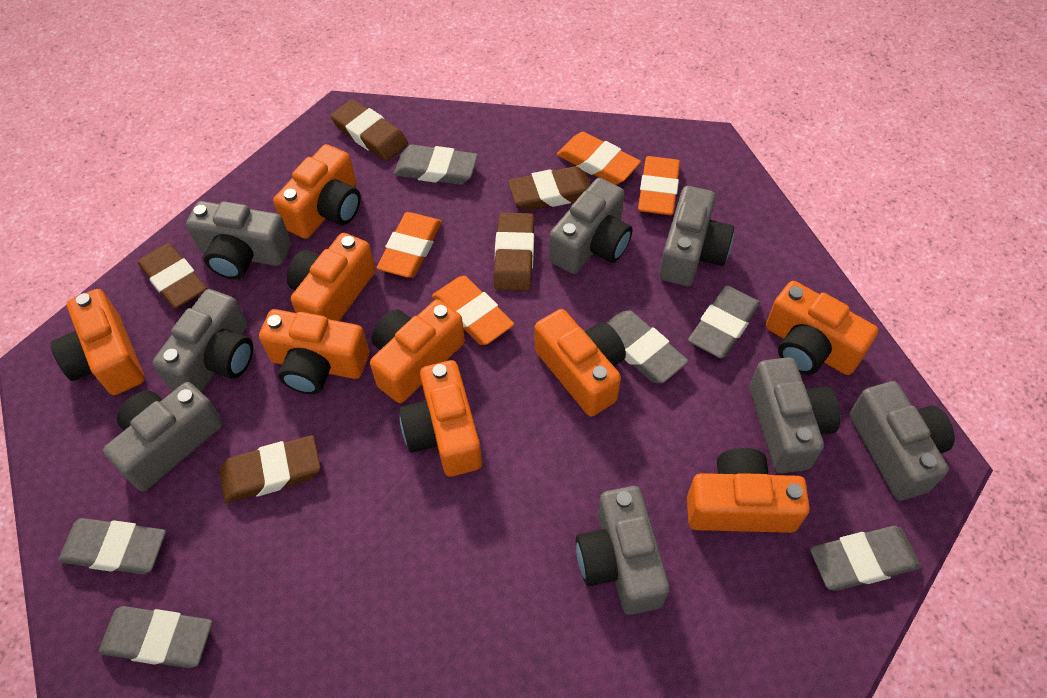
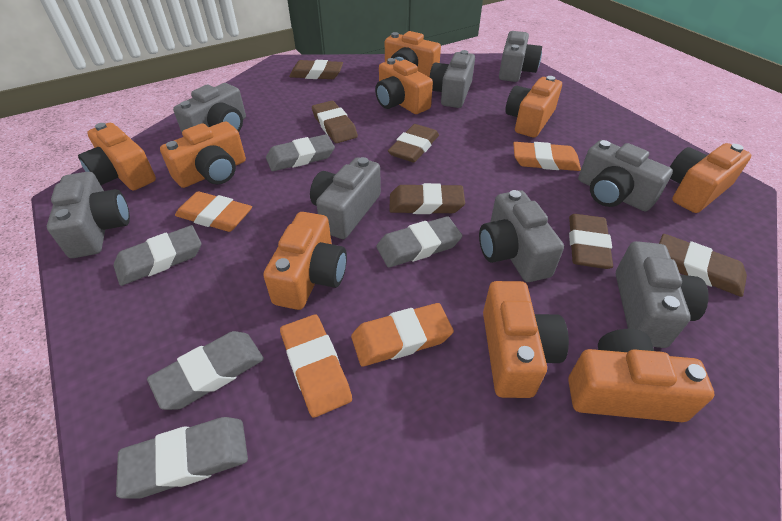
brown eraser: [138,243,207,309] [219,435,321,503] [331,99,408,161] [494,213,534,291] [508,166,591,211] = 5 -> [289,60,343,79] [312,101,358,143] [388,124,439,162] [389,183,465,214] [569,214,613,269] [659,234,747,297] = 6
grey eraser: [58,518,166,574] [99,606,212,668] [394,145,478,185] [607,310,689,383] [688,286,760,358] [810,526,921,591] = 6 -> [114,225,201,286] [116,417,248,499] [147,331,264,410] [266,134,335,171] [376,216,462,268] = 5

